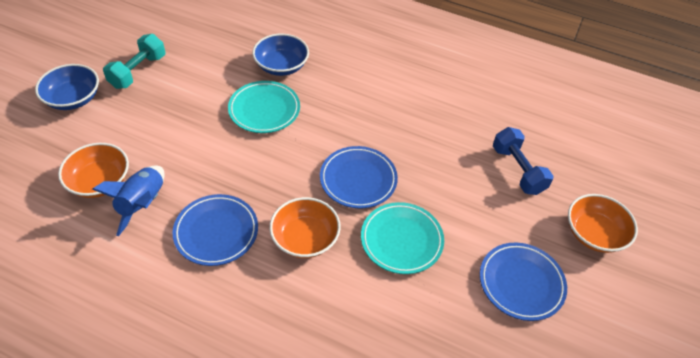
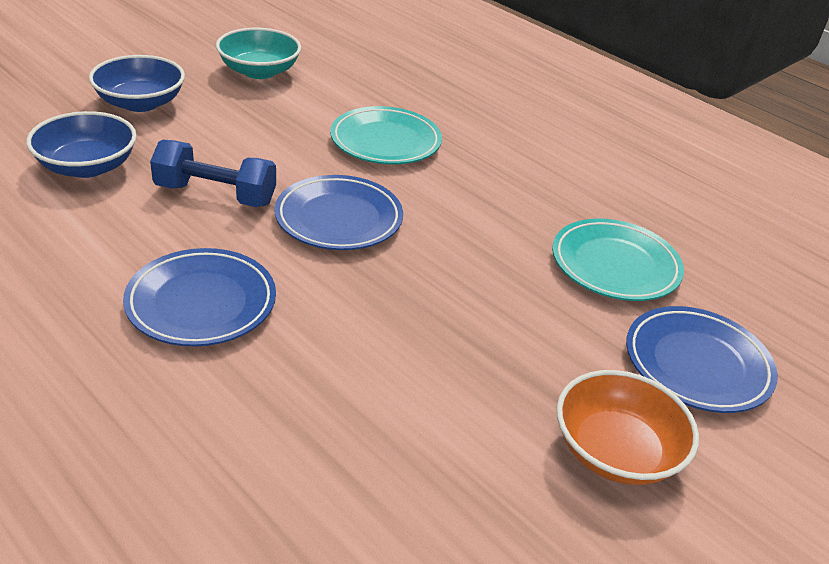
blue rocket: [92,166,165,236] = 1 -> none = 0
orange bowl: [58,143,129,198] [269,197,341,258] [568,194,638,253] = 3 -> [557,370,699,485] = 1
turquoise bowl: none = 0 -> [216,28,301,79] = 1
turquoise dumbbell: [103,34,165,89] = 1 -> none = 0

